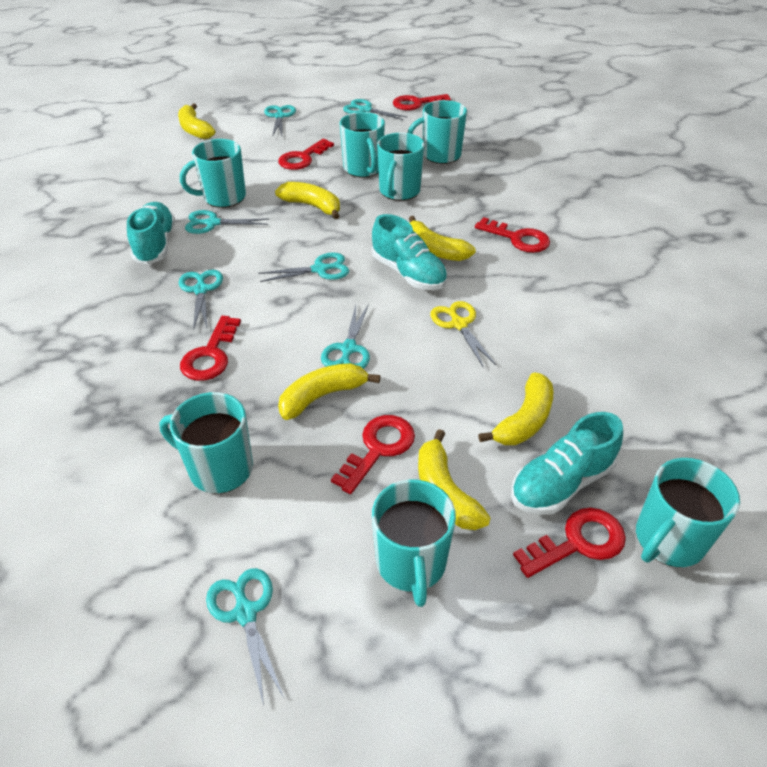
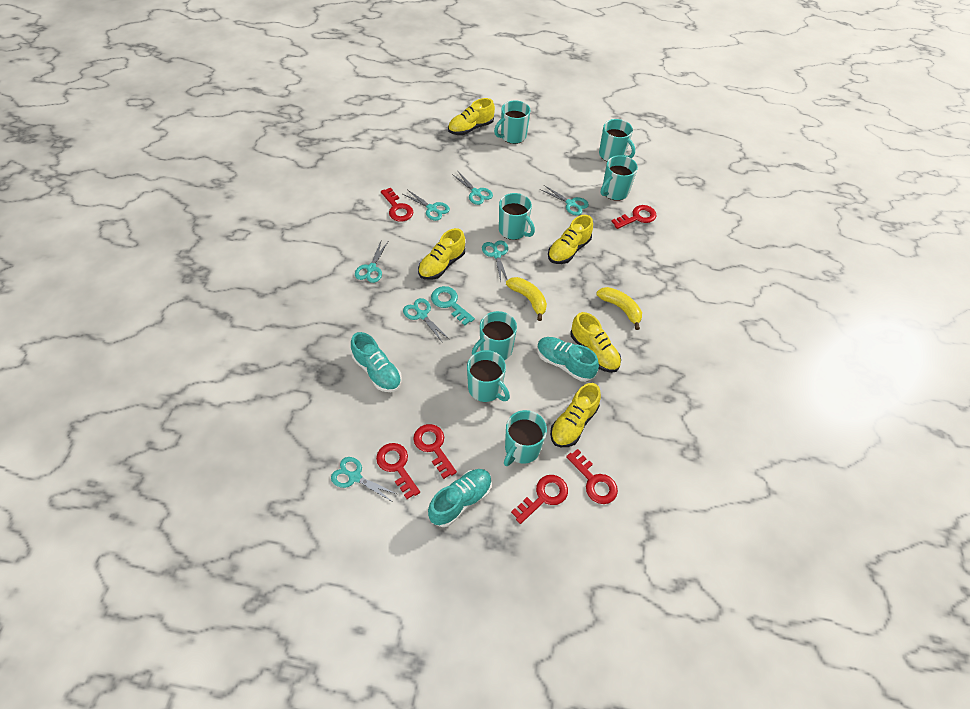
turquoise key: none = 0 -> [431,286,475,326] = 1
yellow banana: [178,103,215,139] [275,182,340,219] [278,363,380,420] [409,216,476,261] [418,429,491,530] [478,372,553,445] = 6 -> [506,277,547,321] [596,287,642,330] = 2
yellow scissors: [431,301,496,368] = 1 -> none = 0
yellow shoe: none = 0 -> [418,228,466,280] [448,98,495,135] [548,215,593,264] [550,383,601,447] [570,312,621,373] = 5

